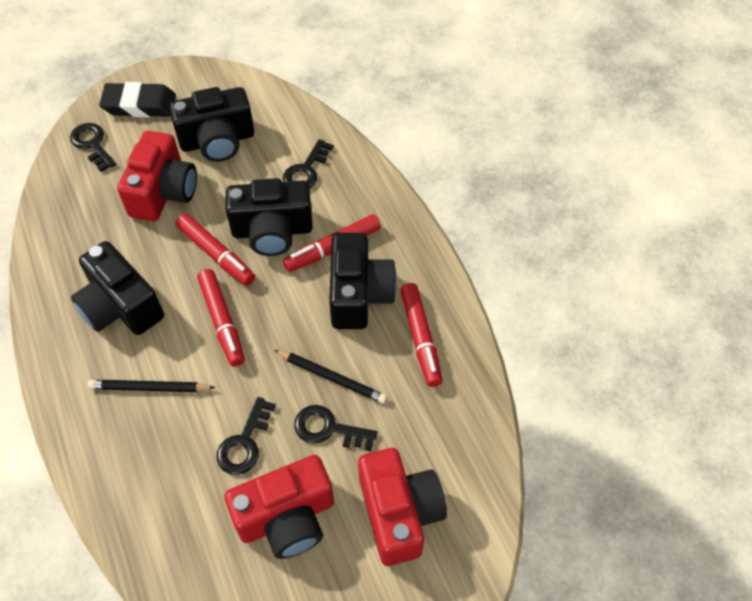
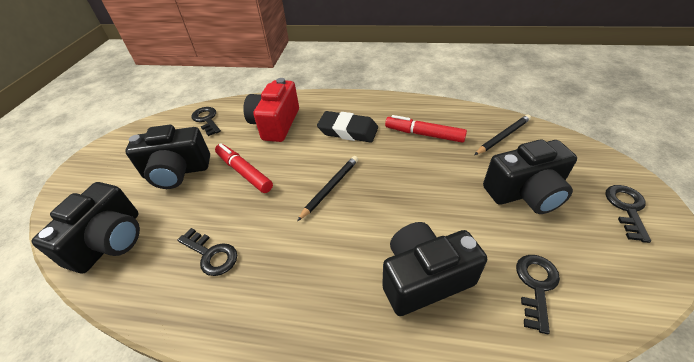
red camera: [117,131,197,221] [224,455,334,559] [358,448,447,566] = 3 -> [243,78,299,142] = 1
red marker: [175,213,255,286] [197,269,245,367] [283,214,381,272] [400,283,443,387] = 4 -> [215,143,273,193] [385,115,467,143] = 2

